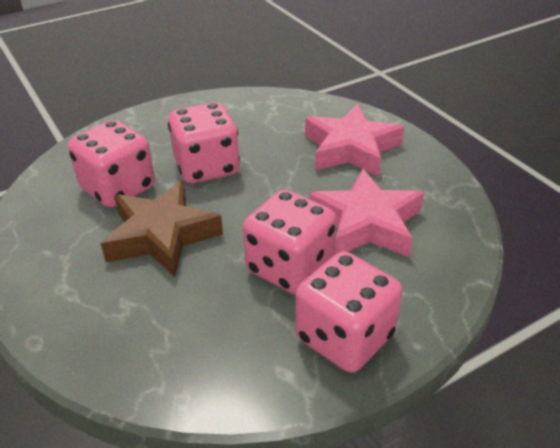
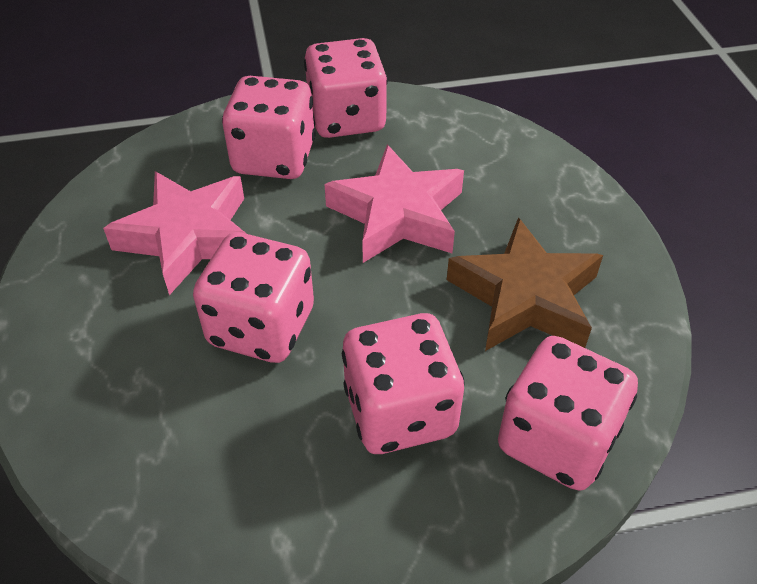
pink dice: [68,120,155,208] [168,102,240,183] [243,190,336,294] [296,251,402,373] = 4 -> [193,232,314,363] [222,76,316,179] [304,38,388,138] [342,313,465,454] [498,336,638,491] = 5

